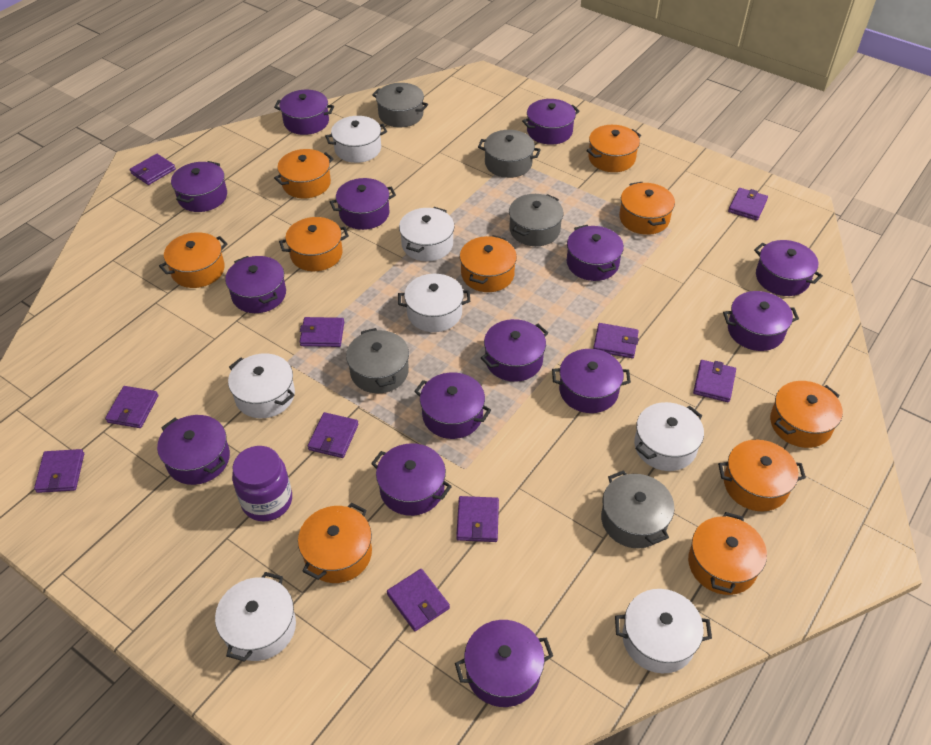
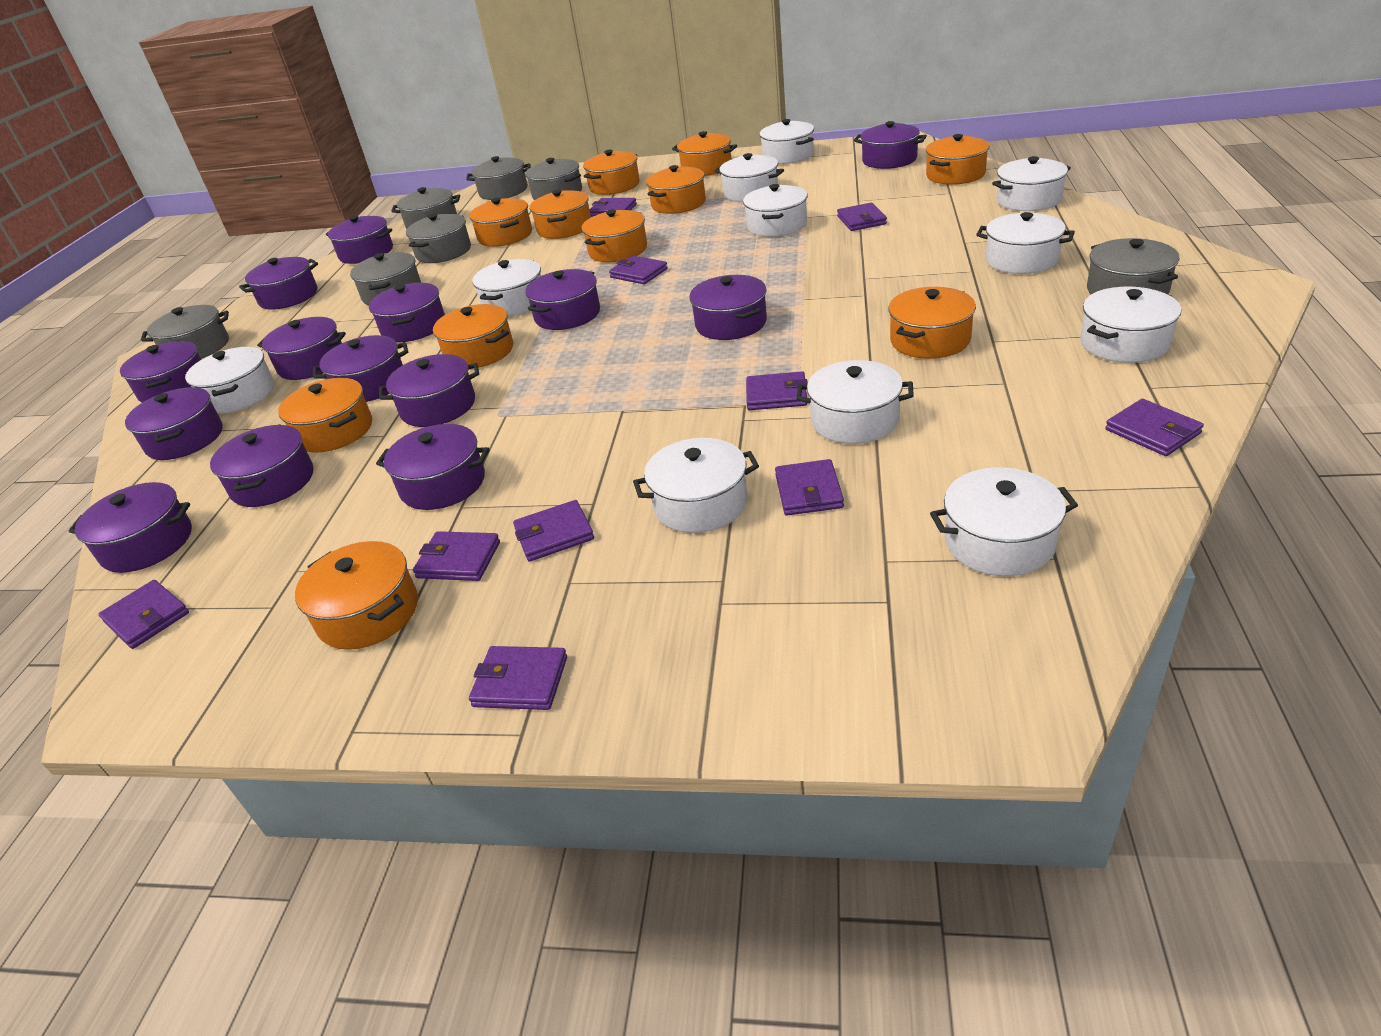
grey pot: [346,328,409,393] [372,83,428,127] [478,130,541,178] [509,194,564,246] [601,470,675,548] = 5 -> [141,305,229,359] [350,252,421,305] [391,187,460,229] [406,214,471,263] [466,156,531,200] [525,158,582,200] [1087,238,1180,294] = 7
orange pot: [159,232,227,288] [274,149,334,198] [279,217,349,271] [298,503,372,583] [460,235,517,292] [586,125,641,172] [619,182,675,235] [688,512,767,595] [718,439,806,512] [770,381,843,448] = 10 -> [278,378,372,453] [295,541,418,650] [433,304,513,369] [469,198,532,247] [530,190,591,239] [581,210,647,262] [583,150,639,195] [646,165,706,214] [672,131,737,176] [888,287,976,359] [926,134,989,185] = 11
purple jar: [232,446,292,521] = 1 -> none = 0
white pot: [215,572,296,662] [228,353,295,418] [325,116,387,163] [398,274,470,332] [399,207,454,261] [615,589,712,673] [634,402,704,471] = 7 -> [185,347,275,414] [472,259,541,317] [633,438,759,533] [715,153,784,202] [743,184,808,237] [759,119,814,164] [796,360,914,444] [930,467,1078,576] [976,212,1075,274] [992,156,1071,211] [1080,287,1181,363] = 11

